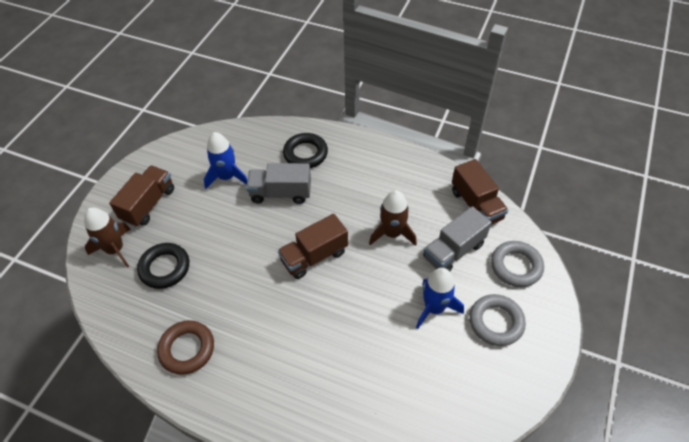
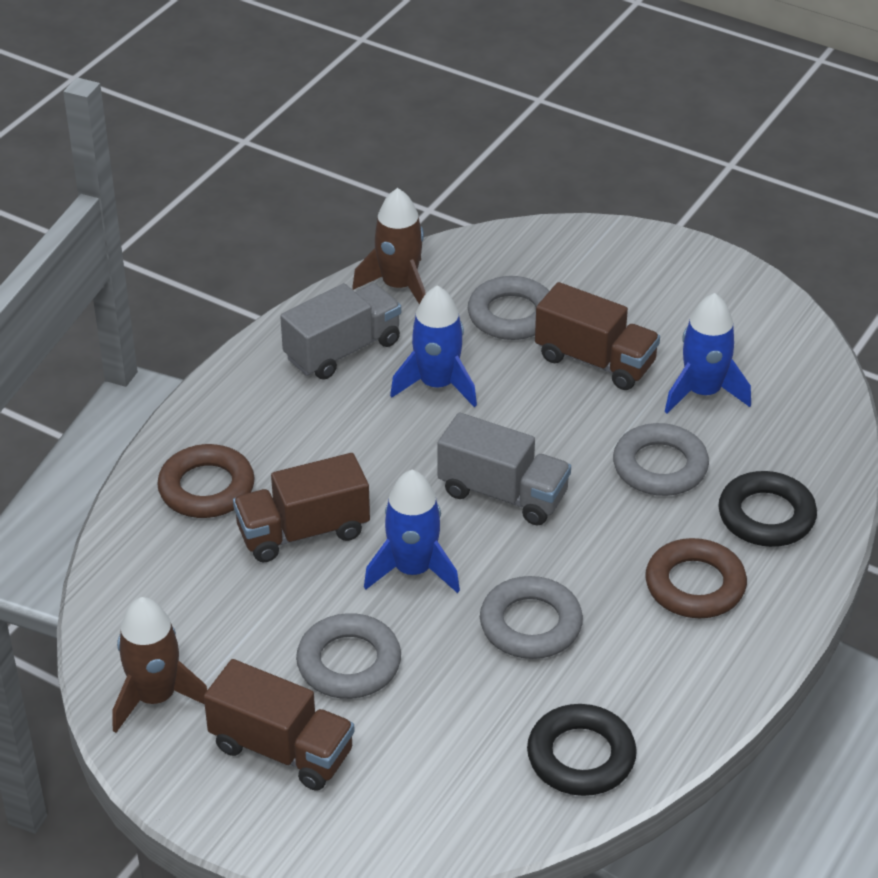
blue rocket: [204,132,247,189] [416,268,464,329] = 2 -> [364,470,460,593] [390,285,477,407] [665,293,751,414] = 3
brown ring: [157,320,214,375] = 1 -> [157,444,255,518] [645,538,747,618] = 2
grey ring: [469,294,526,346] [491,241,544,287] = 2 -> [296,613,401,699] [468,276,549,340] [480,576,583,659] [613,423,709,496] = 4

